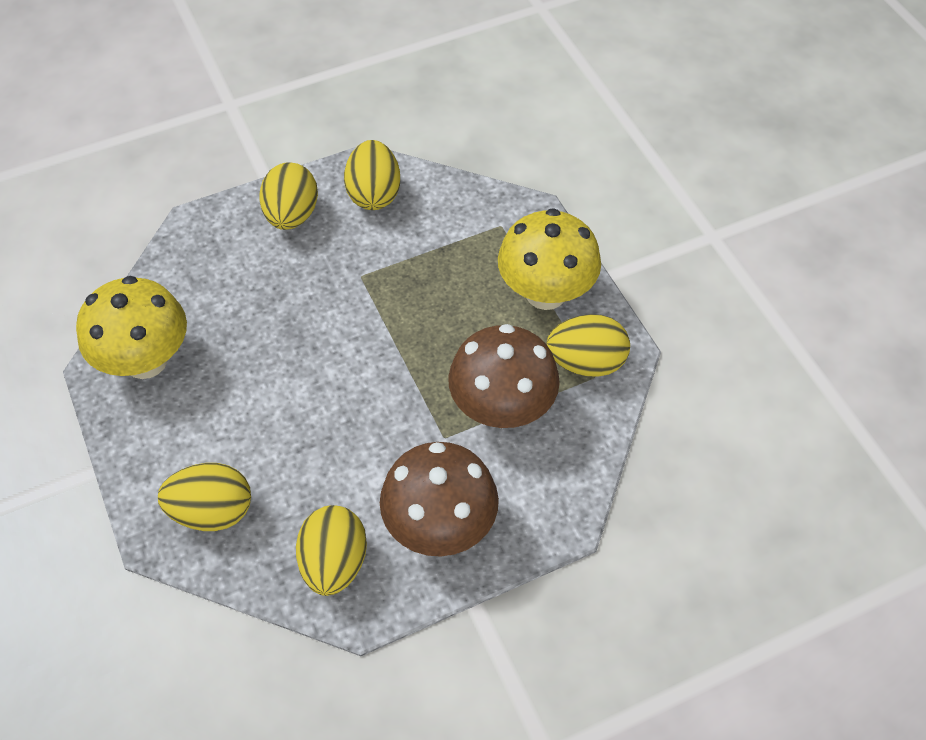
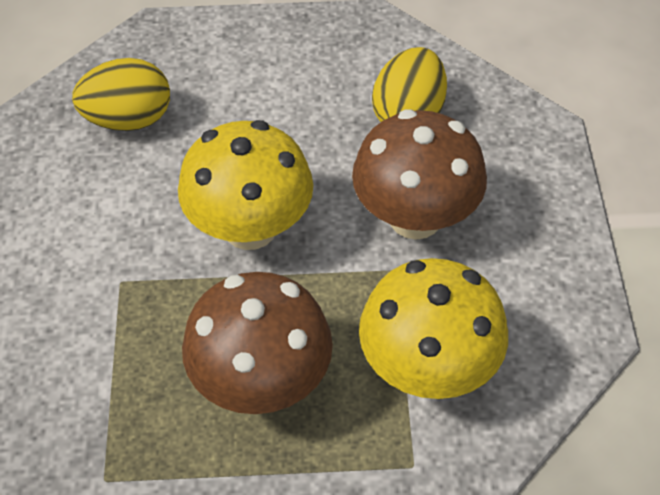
yellow egg: [158,463,251,531] [260,162,318,230] [296,505,367,596] [344,140,400,210] [546,314,630,377] = 5 -> [72,58,170,131] [372,47,447,122] = 2

